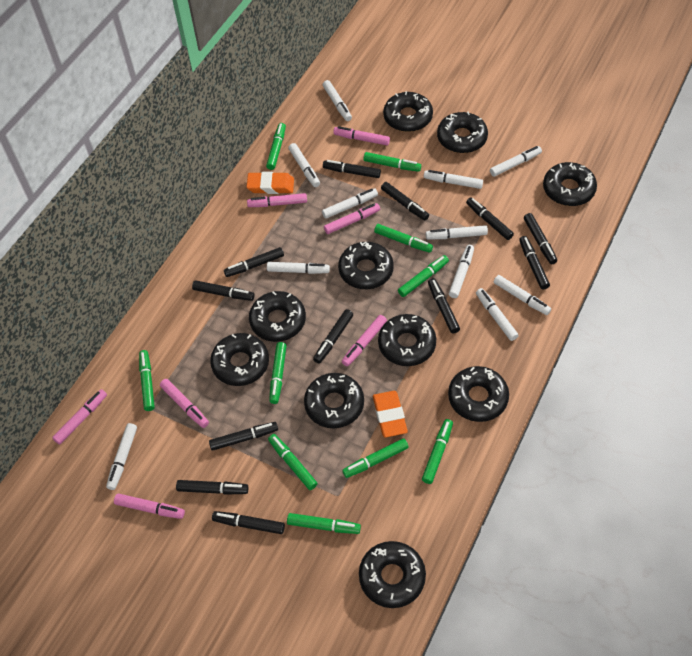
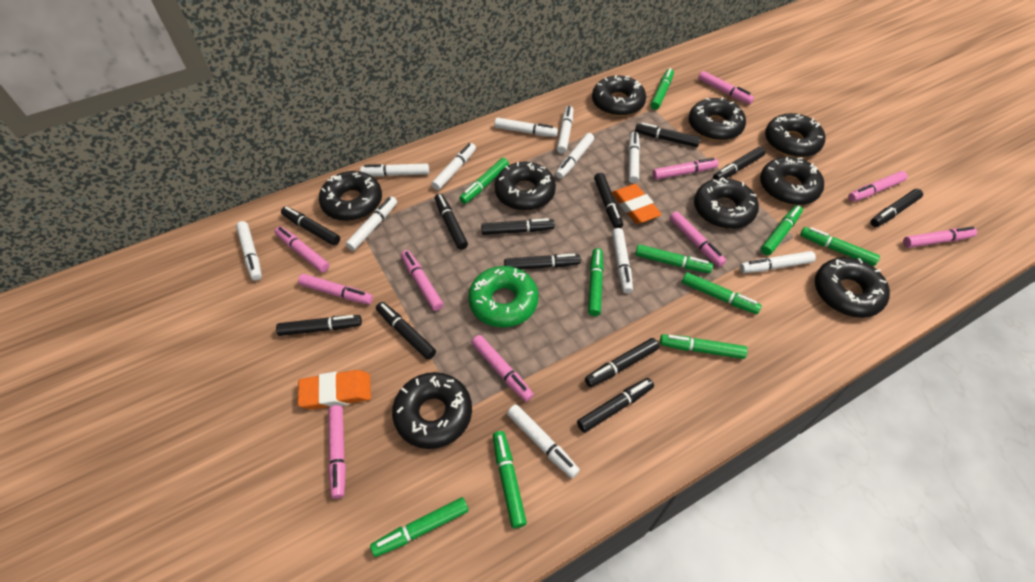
black donut: [210,333,269,386] [249,291,306,342] [304,373,364,428] [338,242,394,289] [359,541,426,608] [378,314,436,366] [383,91,433,132] [437,112,488,153] [448,366,509,422] [543,162,597,206] = 10 -> [319,171,382,221] [392,372,472,449] [495,162,556,211] [592,75,646,116] [689,97,746,141] [694,177,759,229] [760,157,824,205] [765,113,825,158] [815,257,890,318] = 9
green donut: none = 0 -> [468,266,539,328] = 1
pink marker: [52,389,107,445] [114,493,185,519] [160,379,209,428] [247,193,307,207] [324,203,380,234] [333,126,390,145] [342,315,387,366] = 7 -> [275,226,329,272] [298,274,373,305] [328,405,346,499] [401,250,443,311] [472,335,534,402] [652,158,718,180] [669,211,726,267] [698,71,754,104] [848,171,907,202] [903,226,977,248] = 10

